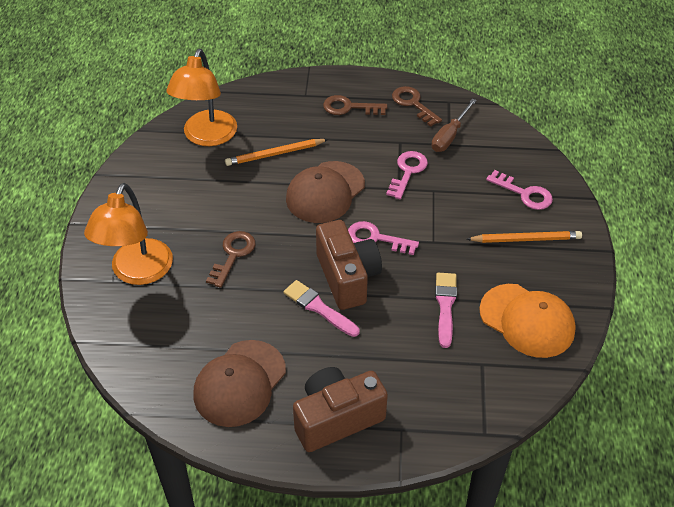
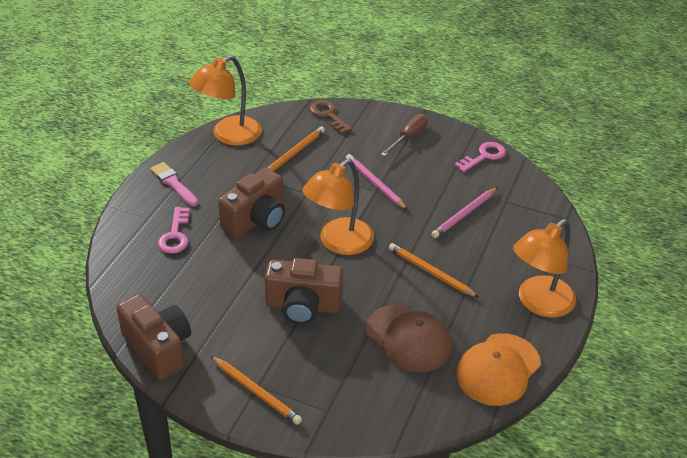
brown camera: [293,367,388,452] [316,220,382,310] = 2 -> [116,294,191,380] [218,168,285,238] [265,258,343,324] = 3
brown cap: [194,340,286,427] [286,161,365,223] = 2 -> [366,304,452,373] = 1
brown key: [206,231,255,288] [323,95,387,115] [392,86,442,127] = 3 -> [310,100,352,134] = 1
orange lamp: [84,183,173,285] [166,49,237,146] = 2 -> [189,55,261,146] [302,159,374,255] [513,219,576,318] = 3
orange pencil: [225,139,329,166] [467,231,582,243] = 2 -> [211,356,302,425] [268,126,325,171] [389,243,479,298] = 3
pink brush: [284,280,359,337] [435,273,457,348] = 2 -> [150,162,198,206] = 1
pink key: [348,221,419,255] [386,151,428,199] [486,170,553,210] = 3 -> [158,207,190,254] [454,142,506,172] = 2
pink pencil: none = 0 -> [346,154,408,210] [431,187,497,238] = 2

